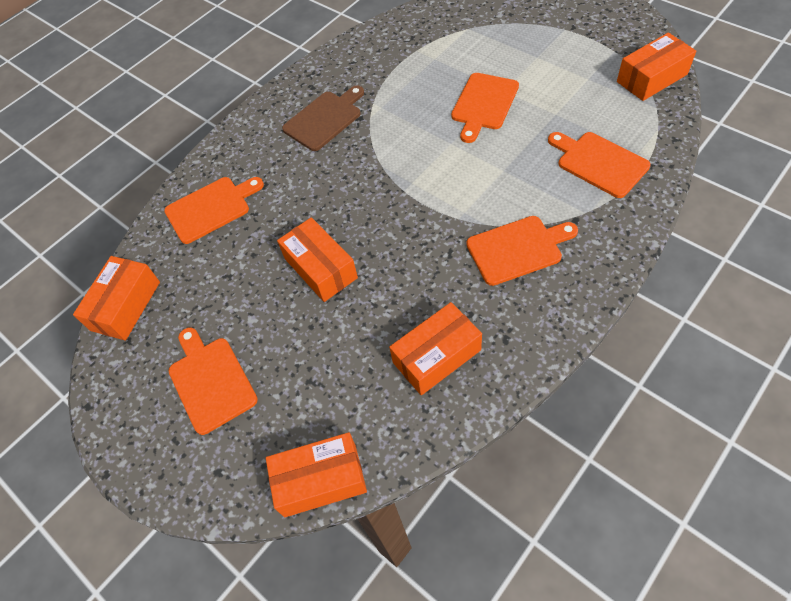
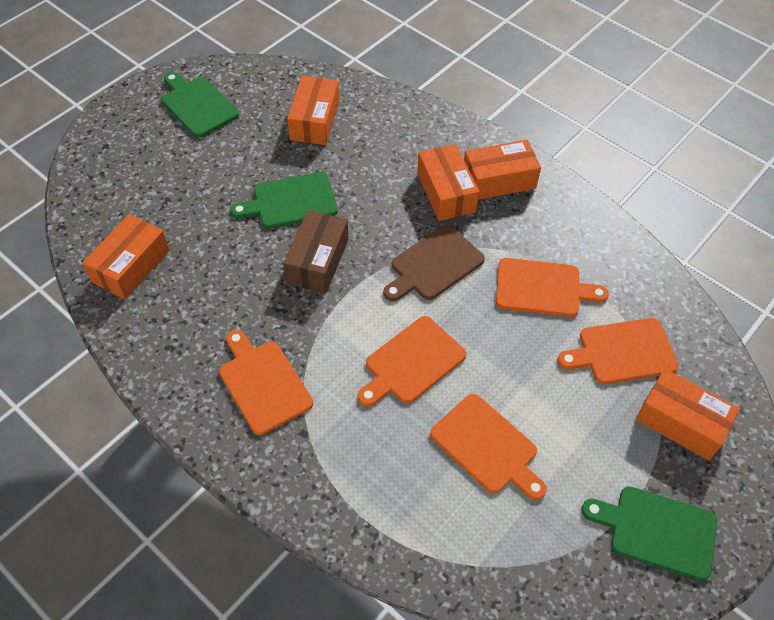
brown box: none = 0 -> [283,210,348,293] = 1
green cutting board: none = 0 -> [161,72,239,138] [230,172,338,229] [582,486,717,581] = 3

